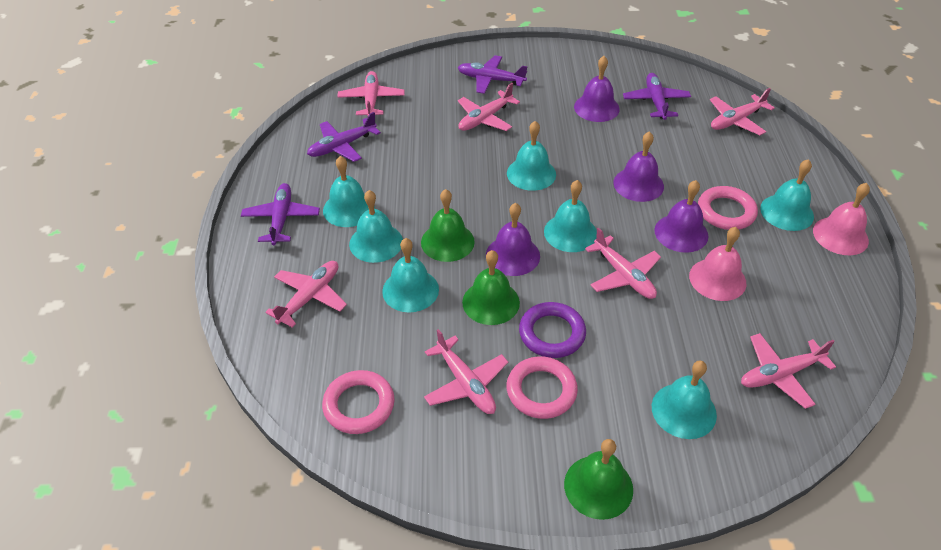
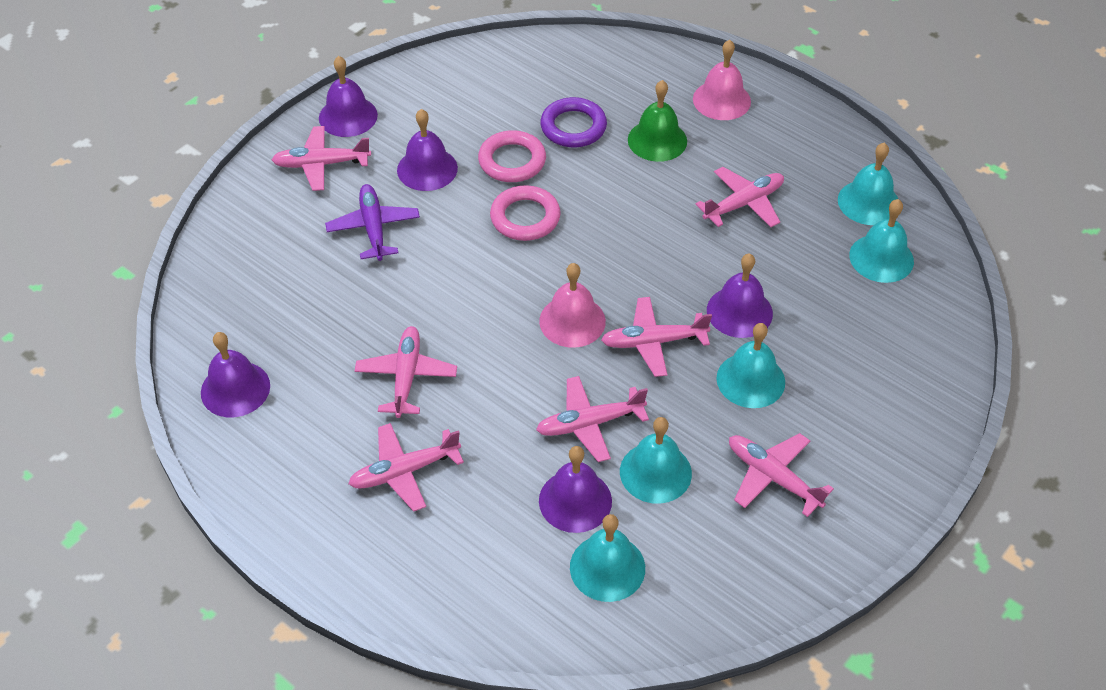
green bell: [421,189,475,262] [462,250,520,325] [564,439,633,520] = 3 -> [628,80,687,162] = 1
pink ring: [322,370,395,434] [507,356,578,419] [698,186,758,230] = 3 -> [478,130,546,182] [490,185,561,241] = 2
purple bell: [486,203,540,276] [574,56,620,122] [613,131,664,202] [654,180,709,253] = 4 -> [201,332,270,417] [319,56,378,137] [397,109,458,191] [539,446,612,533] [707,253,773,338] = 5
purple plane: [241,183,320,245] [307,112,381,162] [458,55,528,94] [623,73,691,120] = 4 -> [325,184,420,261] = 1
turquoise bell: [323,156,375,227] [349,190,403,263] [382,238,439,313] [507,121,556,191] [544,180,597,252] [652,361,717,439] [760,159,814,231] = 7 -> [570,514,645,602] [620,417,692,504] [716,323,785,408] [838,142,898,225] [849,199,914,283] = 5

